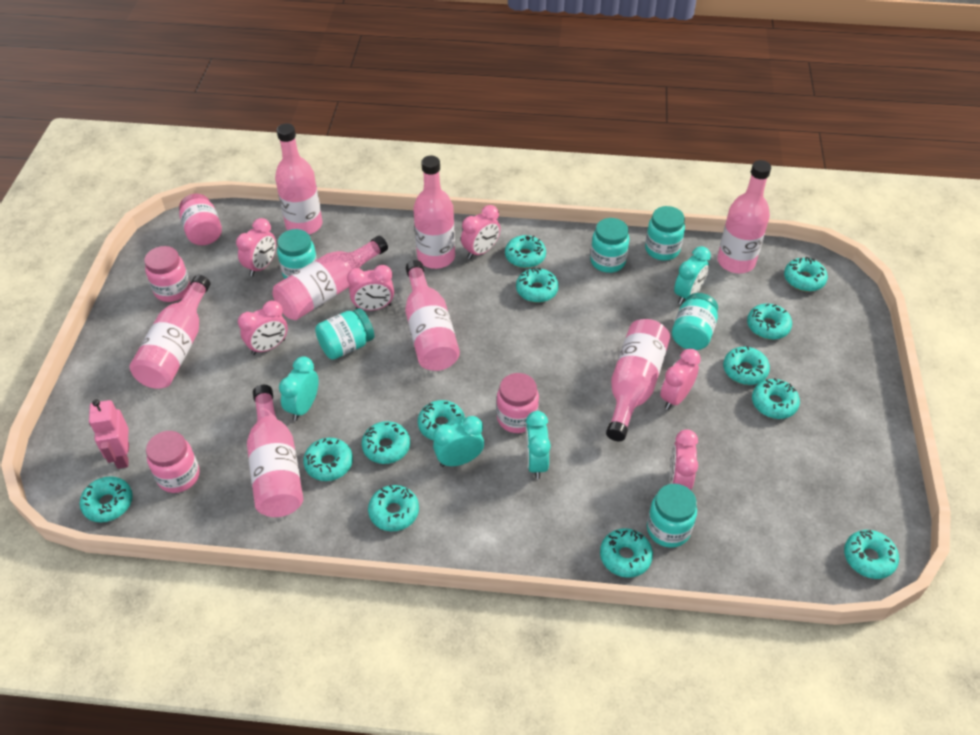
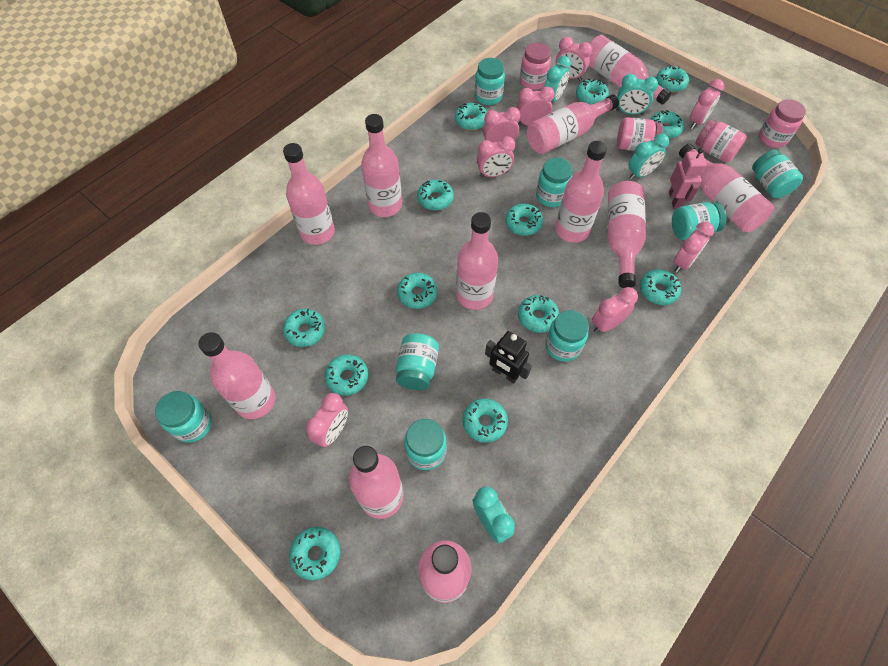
black robot: none = 0 -> [485,331,532,383] = 1
pink bottle: [129,275,210,389] [247,385,303,517] [272,236,388,320] [275,123,322,235] [405,260,460,371] [413,156,455,269] [606,319,670,441] [717,160,771,273] = 8 -> [198,332,275,419] [283,143,335,245] [349,446,404,519] [361,114,402,217] [418,540,471,603] [456,212,498,310] [527,94,619,154] [555,141,607,243] [589,35,671,104] [608,181,646,288] [679,143,774,232] = 11
pink clock: [236,218,276,276] [238,300,288,355] [347,265,394,311] [461,205,501,259] [660,349,701,410] [670,429,698,490] = 6 -> [306,393,348,447] [477,136,515,178] [483,107,521,142] [517,86,555,126] [555,37,592,81] [592,287,638,333] [674,222,714,273] [690,79,724,129] = 8
turquoise jar: [277,229,317,279] [315,308,374,360] [590,218,629,273] [645,206,685,261] [647,484,697,548] [672,293,718,350] = 6 -> [155,391,212,443] [396,333,439,390] [404,419,447,470] [475,58,505,105] [536,158,573,207] [545,310,589,362] [672,202,727,240] [752,150,803,198] = 8

